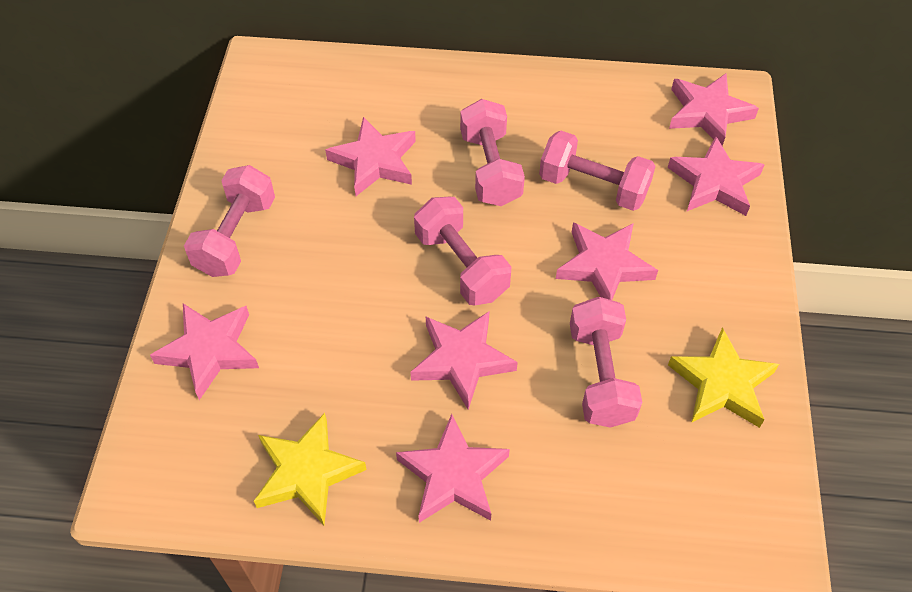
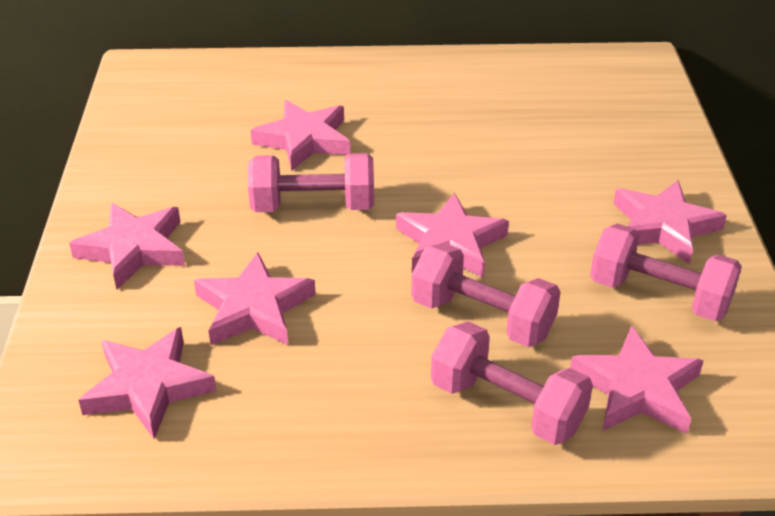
pink dumbbell: [184,165,275,277] [414,197,511,305] [460,99,525,206] [539,131,655,211] [570,297,642,428] = 5 -> [248,153,374,212] [411,243,560,347] [431,321,593,445] [590,223,742,321] = 4
yellow star: [254,413,367,525] [668,327,779,428] = 2 -> none = 0

